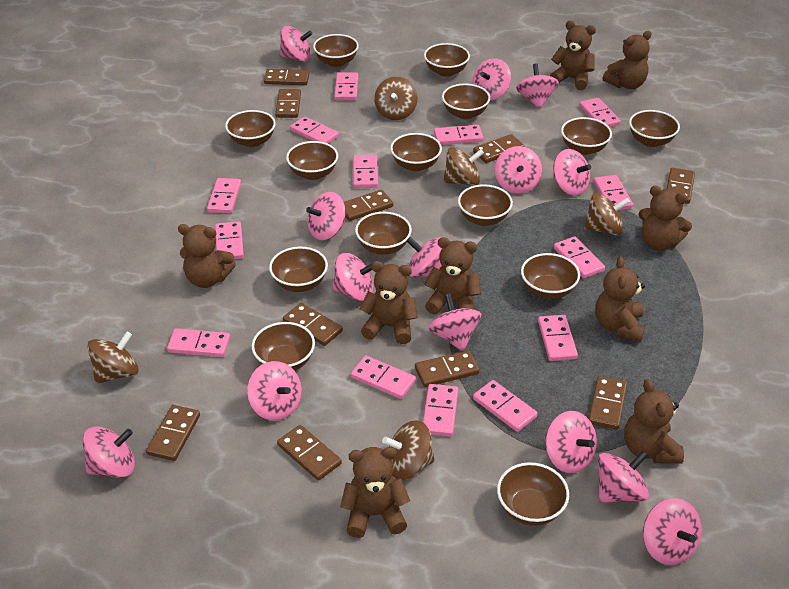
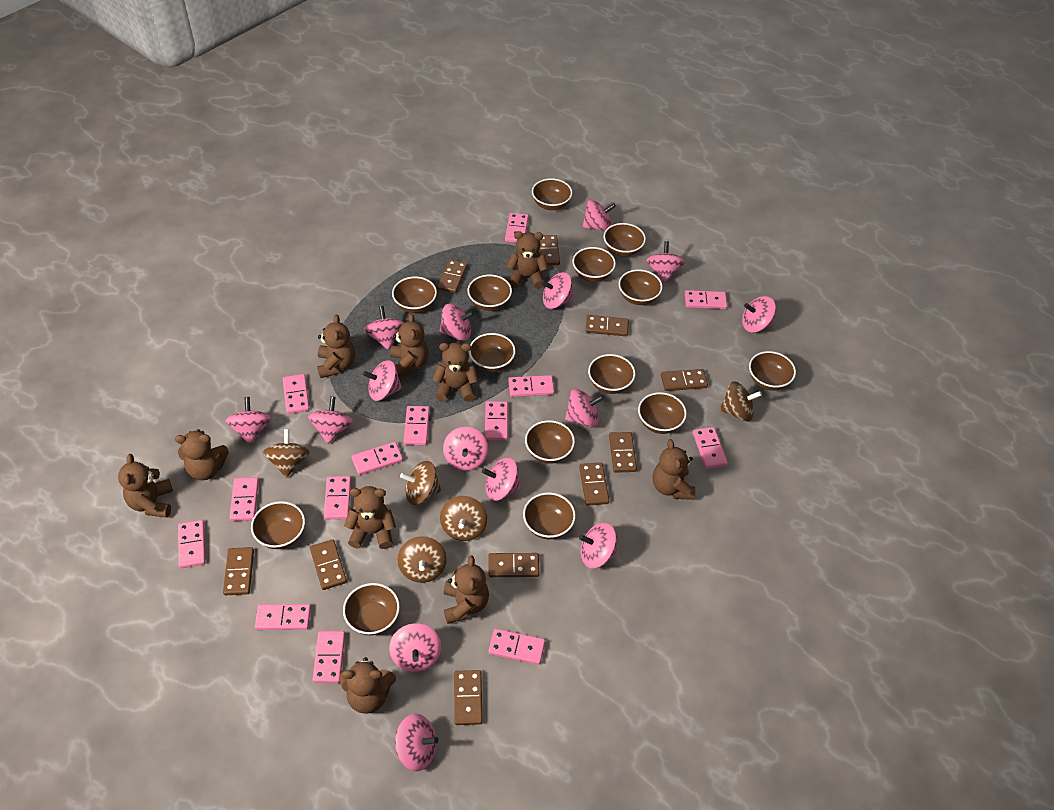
brown teddy bear: [178,224,236,288] [340,447,410,538] [359,261,418,344] [424,237,481,315] [550,21,596,90] [595,257,645,342] [603,31,652,89] [624,379,684,464] [638,186,692,251] = 9 -> [118,454,173,518] [175,429,229,480] [317,314,355,378] [339,657,396,714] [344,486,396,549] [390,313,429,377] [432,343,479,402] [443,555,489,624] [506,231,548,289] [653,439,695,500] = 10
pink spinning top: [82,426,135,478] [247,361,302,421] [280,26,313,62] [306,192,346,240] [332,253,373,301] [406,237,442,277] [428,293,482,351] [472,58,511,100] [495,146,542,194] [516,64,559,109] [545,411,597,473] [553,149,591,196] [598,451,649,503] [643,498,702,565] = 14 -> [225,397,271,444] [308,396,353,444] [363,360,402,401] [364,306,404,350] [389,623,441,672] [395,714,439,771] [440,304,474,341] [443,427,488,471] [482,457,521,501] [541,272,573,309] [565,389,604,427] [579,523,617,568] [583,200,616,232] [646,241,685,283] [742,296,776,333] = 15

